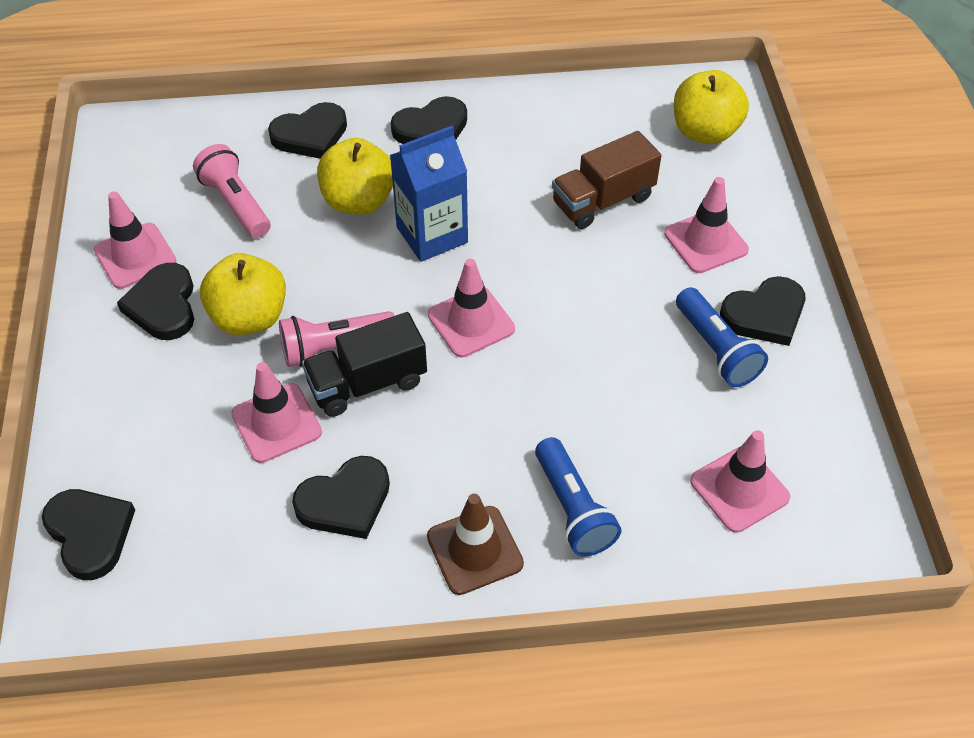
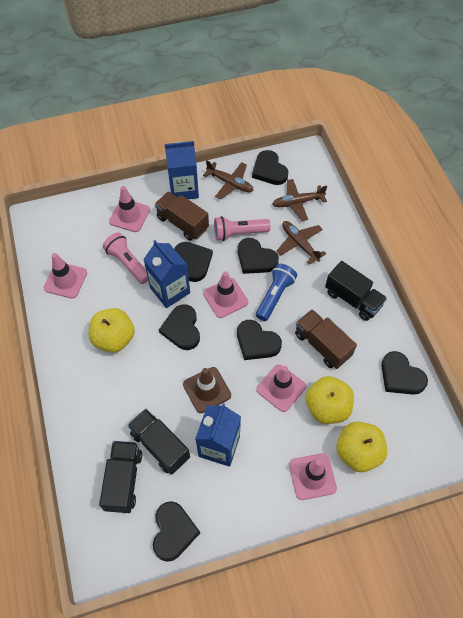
black heart: [42,489,135,580] [117,263,194,340] [268,102,347,159] [292,456,390,539] [391,96,467,144] [720,276,805,346] = 6 -> [153,501,200,562] [159,304,200,350] [174,242,213,282] [237,320,282,360] [238,238,279,274] [252,150,289,185] [381,351,428,395] = 7
black truck: [302,312,427,417] = 1 -> [99,441,142,513] [128,409,190,475] [325,261,387,321] = 3
blue carton: [390,126,468,262] = 1 -> [143,240,190,308] [165,141,199,199] [195,403,241,467] = 3
blue flashlight: [535,437,621,557] [676,287,768,387] = 2 -> [256,264,297,321] = 1
brown plane: none = 0 -> [203,160,254,199] [272,179,327,221] [276,221,326,265] = 3
brown truck: [552,131,661,229] = 1 -> [155,192,209,241] [295,309,357,369] = 2

